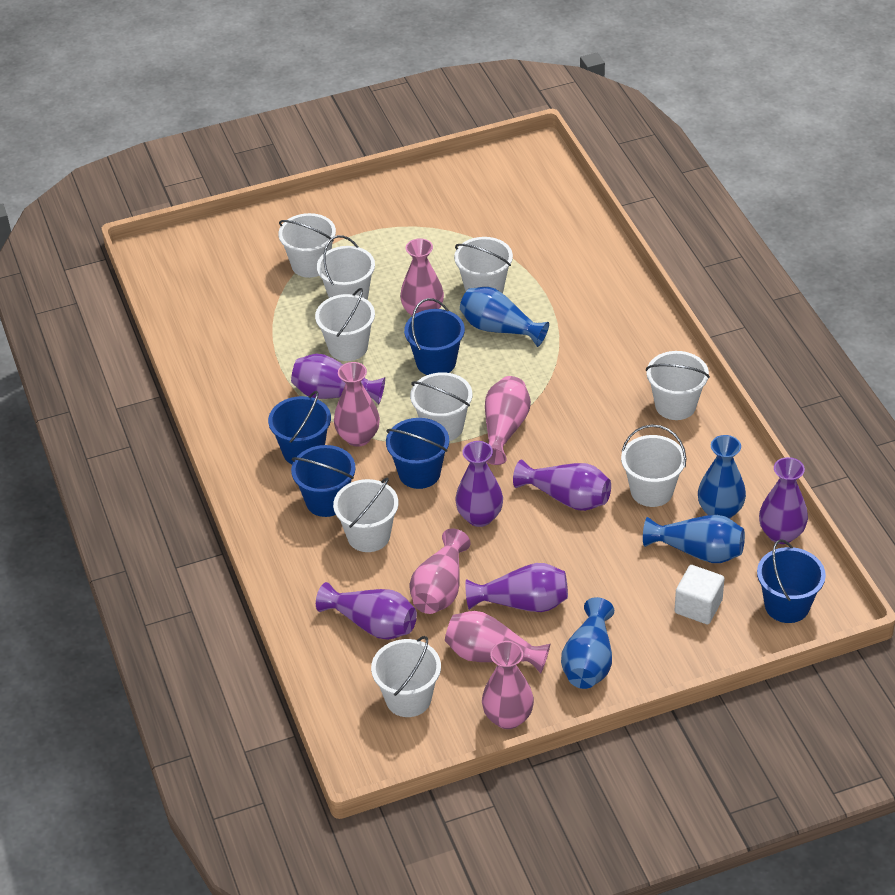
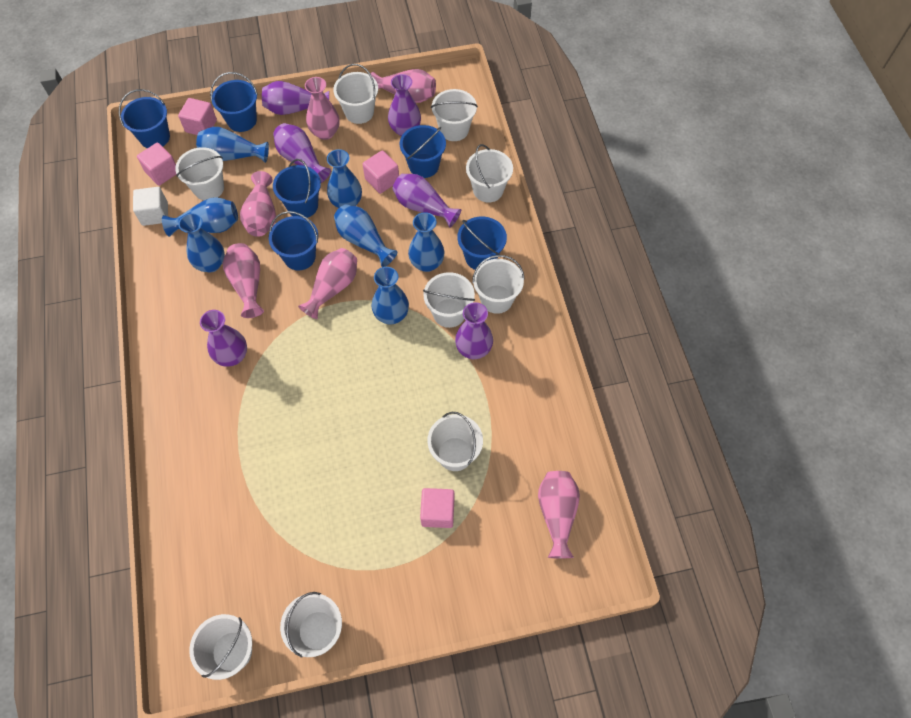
blue bucket: [268,391,331,464] [291,445,356,517] [386,418,449,489] [404,298,465,375] [757,539,826,623] = 5 -> [119,89,170,148] [210,72,258,132] [269,211,318,270] [273,159,321,218] [400,125,446,178] [458,217,507,270] = 6
blue vase: [460,287,549,347] [561,597,614,689] [643,515,745,563] [698,435,746,519] = 4 -> [162,197,238,237] [179,213,225,273] [196,127,269,163] [327,149,362,208] [334,204,397,267] [371,267,409,325] [408,212,445,272] = 7
pink cube: none = 0 -> [137,142,177,186] [178,98,217,135] [363,150,399,194] [420,488,454,528] = 4

